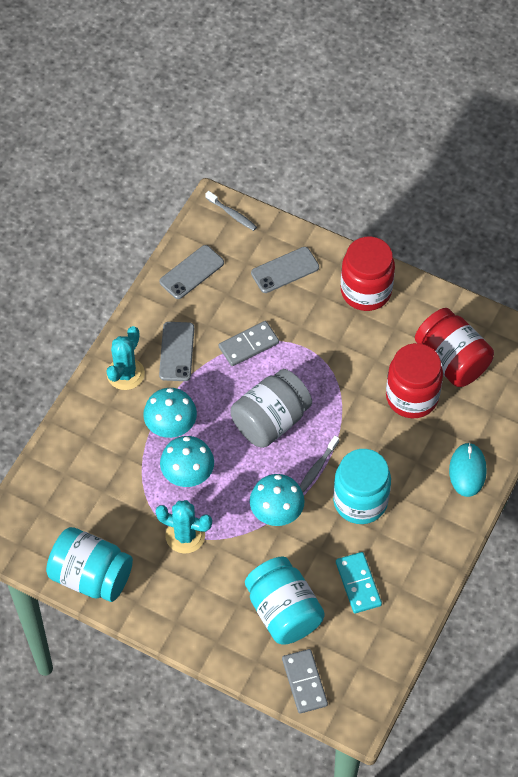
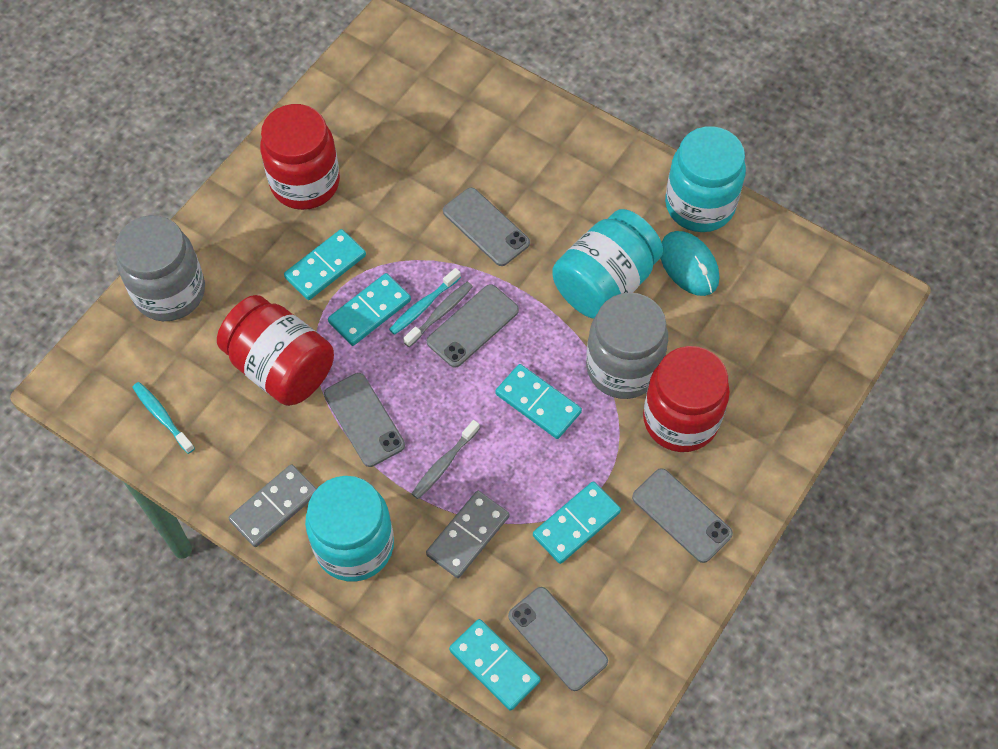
grey jar: [231,369,312,448] = 1 -> [115,215,205,321] [586,293,668,399] = 2
grey phone: [159,322,194,381] [160,245,224,299] [251,247,319,293] = 3 -> [324,373,405,467] [427,284,519,368] [443,188,530,266] [508,587,608,691] [632,468,733,563] = 5
turquoise cactus: [106,326,145,390] [155,500,212,554] = 2 -> none = 0
turquoise domino: [336,552,382,613] = 1 -> [284,229,366,300] [328,273,411,346] [449,619,541,711] [495,364,582,439] [533,481,621,564] = 5
turquoise mushroom: [143,388,197,438] [160,436,214,487] [250,474,305,526] = 3 -> none = 0
turquoise toothbrush: none = 0 -> [132,382,195,454] [389,268,461,335] = 2

